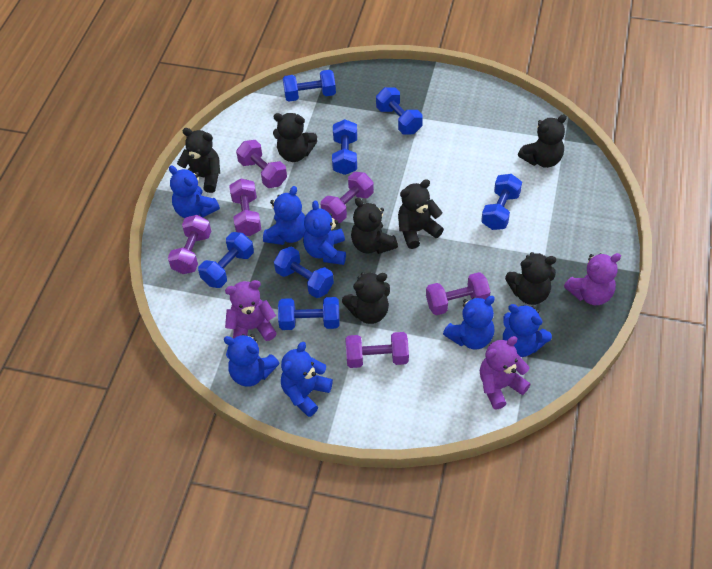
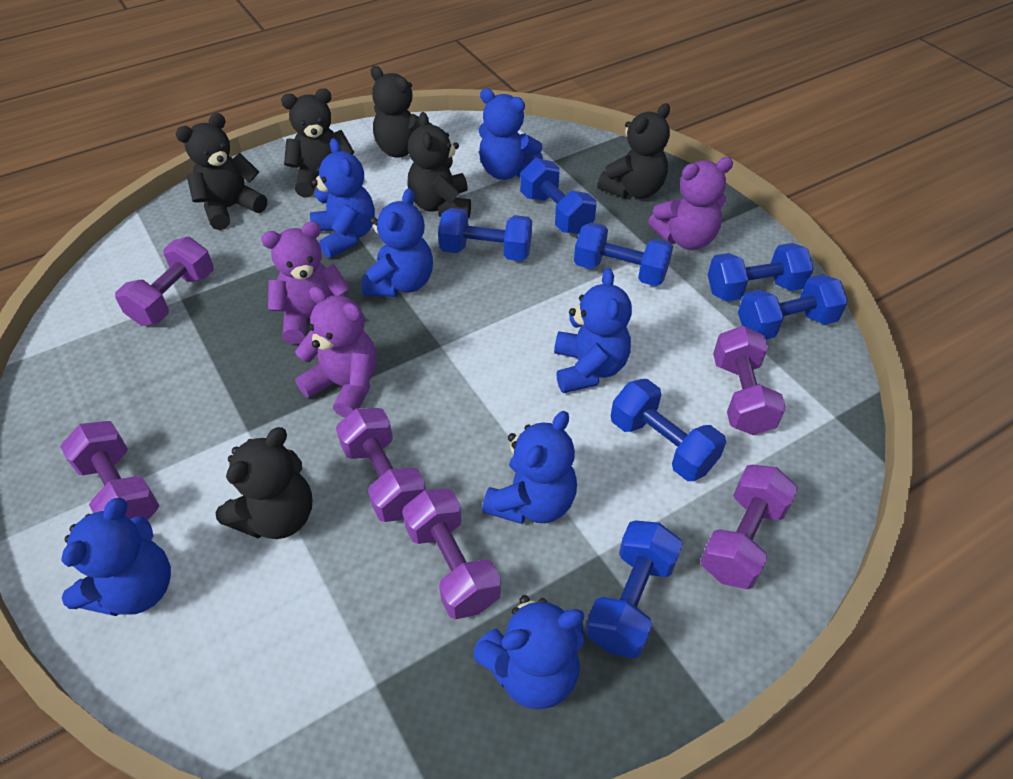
black teddy bear: [177,128,220,193] [273,113,317,162] [342,272,390,324] [351,198,398,254] [398,179,444,249] [505,252,556,305] [518,114,567,168] = 7 -> [176,113,267,230] [215,427,312,539] [281,88,354,197] [371,66,432,158] [407,112,471,218] [597,103,670,199] = 6

